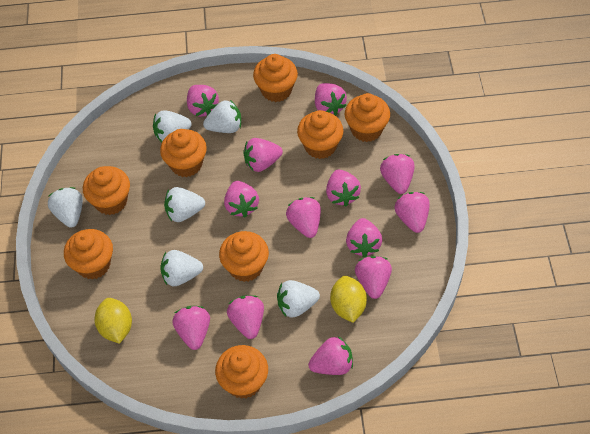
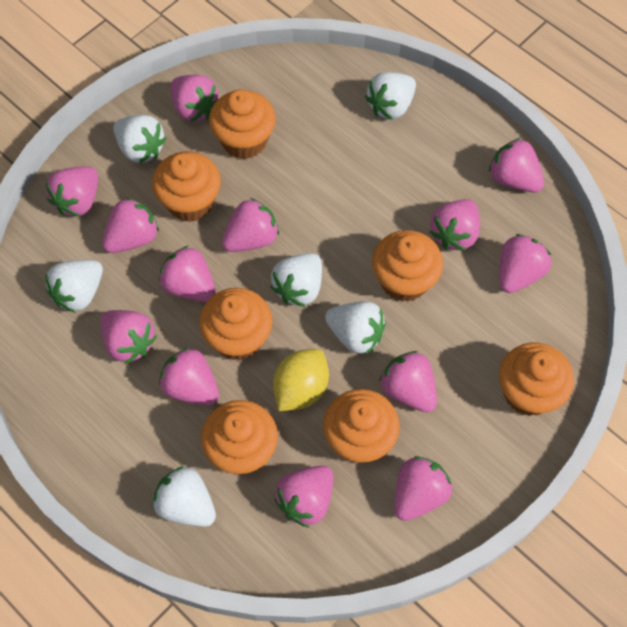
orange cupcake: [64,229,113,279] [83,166,130,215] [160,129,207,177] [215,345,268,399] [219,231,269,282] [253,54,298,102] [297,110,344,159] [344,93,390,142] = 8 -> [152,152,221,222] [199,288,273,360] [201,400,278,475] [209,89,276,159] [323,389,400,464] [372,230,443,302] [499,343,574,416] = 7
yellow lemon: [95,298,132,344] [330,276,367,323] = 2 -> [273,349,329,411] = 1

